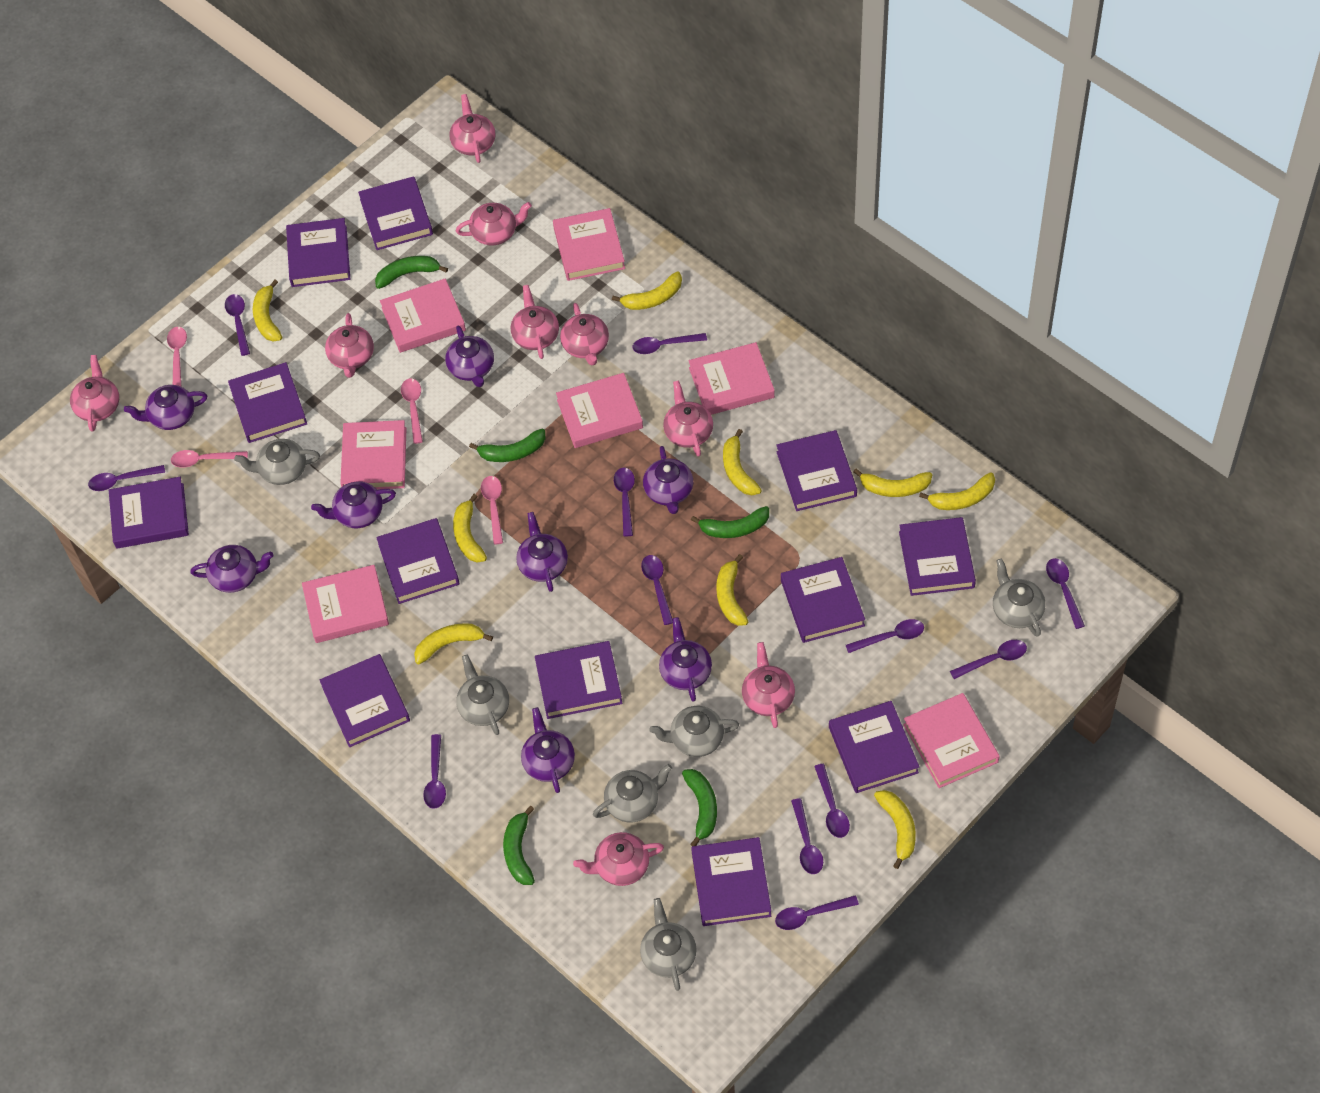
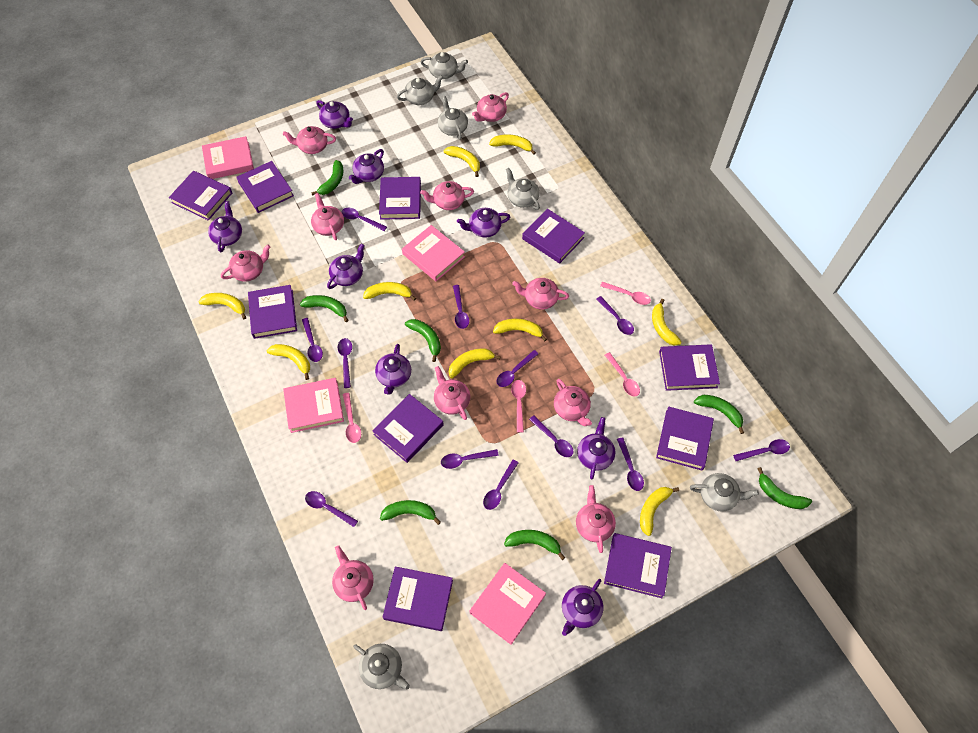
green banana: [375,256,448,289] [469,429,546,462] [503,806,535,885] [682,769,717,846] [691,506,769,538] = 5 -> [300,295,349,322] [311,160,344,196] [380,500,441,525] [405,319,441,362] [504,530,565,560] [694,395,744,434] [757,467,812,509] = 7
pink book: [302,565,389,643] [340,420,406,489] [380,278,466,353] [553,208,625,281] [556,373,643,448] [688,342,775,415] [903,693,1000,788] = 7 -> [202,136,254,179] [283,378,344,433] [402,225,465,281] [470,563,546,645] = 4
pink teapot: [70,355,119,432] [325,313,374,378] [449,94,496,163] [456,202,532,245] [511,285,559,359] [560,303,609,365] [573,832,664,886] [663,380,713,457] [742,642,795,728] = 9 -> [221,245,270,281] [283,126,336,154] [311,193,344,240] [332,545,374,610] [420,181,474,210] [434,366,470,420] [472,92,509,122] [512,278,569,310] [554,379,592,426] [576,485,616,553] = 10
purple book: [109,477,189,549] [228,362,307,443] [286,218,350,287] [320,654,410,747] [358,176,433,250] [376,518,459,604] [535,641,622,719] [691,837,771,926] [776,430,857,511] [781,557,865,643] [829,701,919,793] [899,517,976,596] = 12 -> [169,171,232,221] [236,161,294,213] [248,285,297,339] [373,394,444,463] [379,177,421,220] [383,567,453,631] [522,209,585,264] [604,533,672,598] [656,406,714,470] [659,344,720,391] = 10

